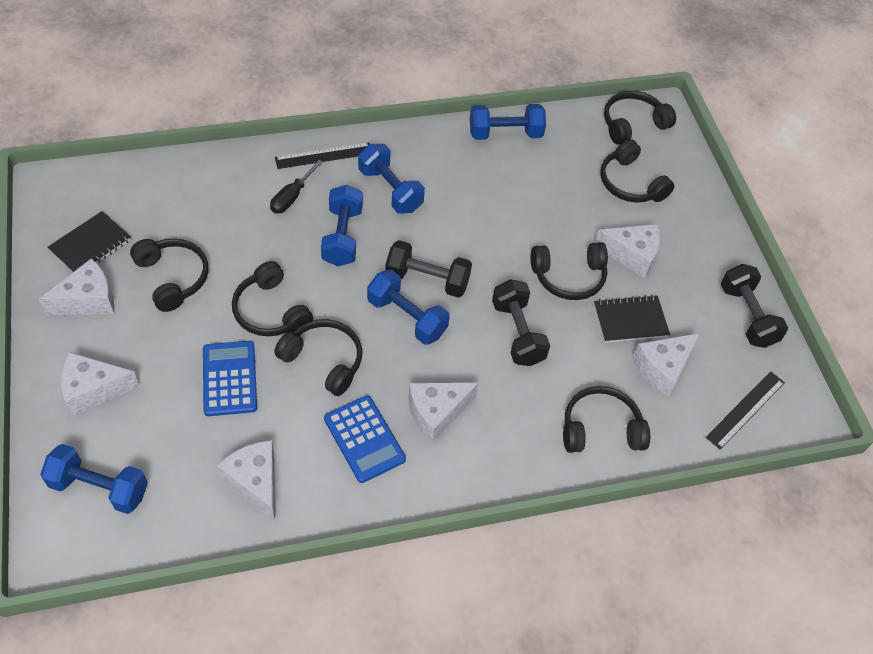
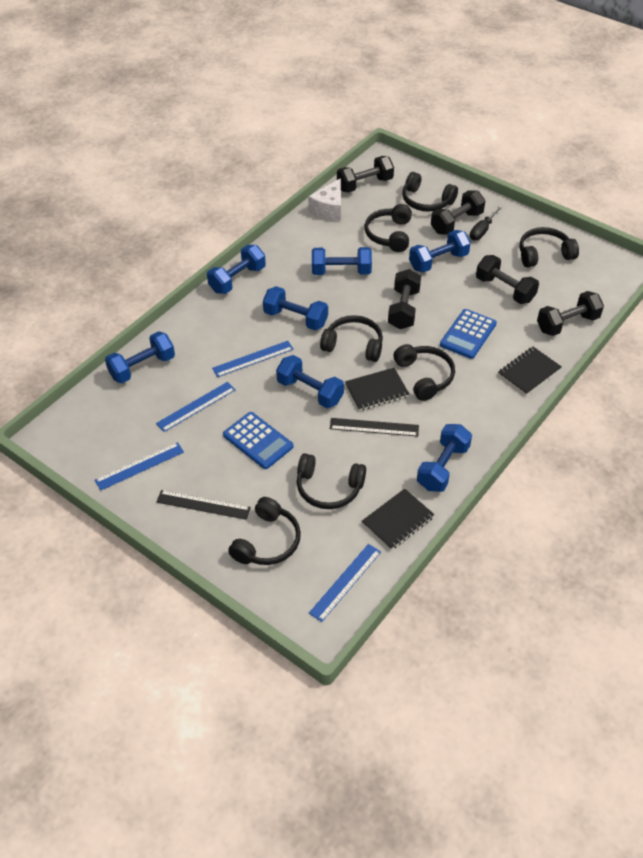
black dumbbell: [385,240,472,298] [492,279,550,366] [721,264,788,348] = 3 -> [337,156,394,193] [388,269,421,329] [431,190,486,235] [476,255,539,304] [537,291,604,336] = 5
black notebook: [47,211,131,272] [594,295,670,343] = 2 -> [345,368,409,411] [362,489,435,550] [498,347,562,395] = 3
blue dumbbell: [40,444,148,514] [321,185,363,266] [358,144,425,214] [367,269,450,345] [470,104,546,140] = 5 -> [105,331,175,383] [207,245,266,294] [263,286,328,330] [276,355,344,408] [312,247,372,275] [409,230,471,273] [417,424,472,492] = 7
blue ruler: none = 0 -> [95,442,184,491] [156,382,236,432] [212,341,294,377] [309,544,381,622] = 4
white cheese: [39,258,114,315] [61,352,140,416] [217,440,275,520] [408,383,479,443] [595,224,660,278] [632,333,700,396] = 6 -> [308,178,341,221] = 1

